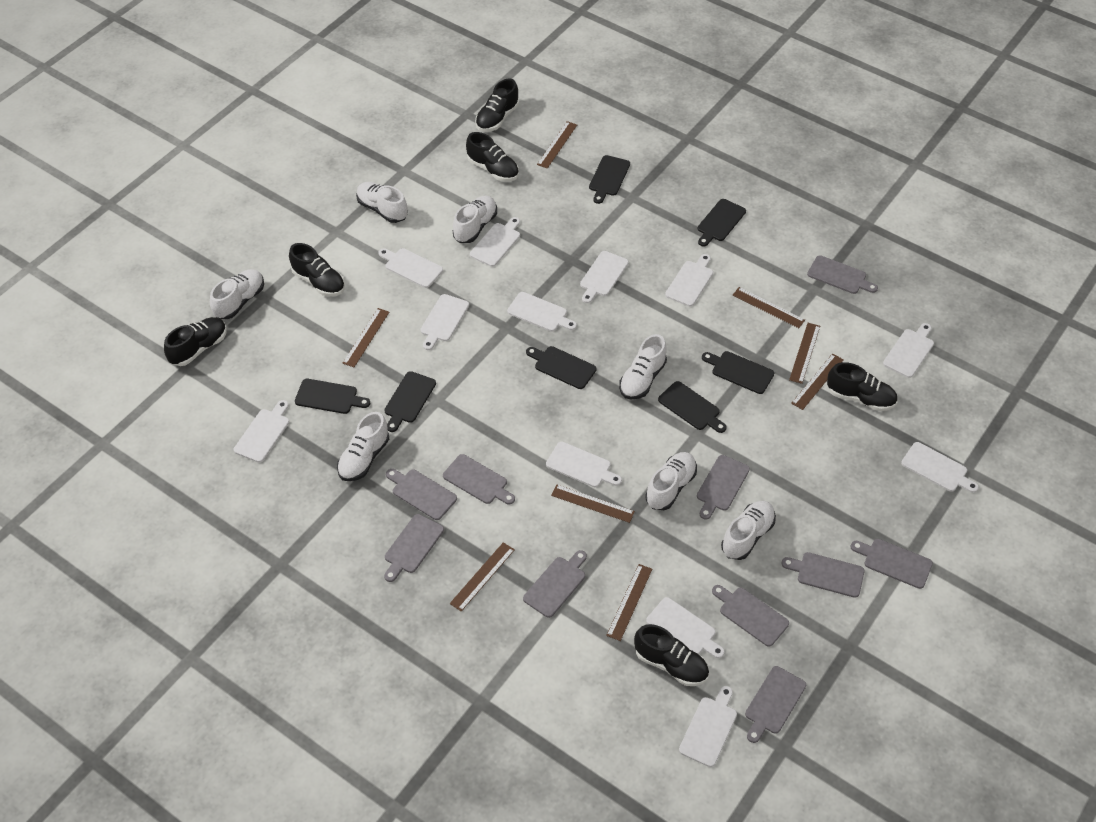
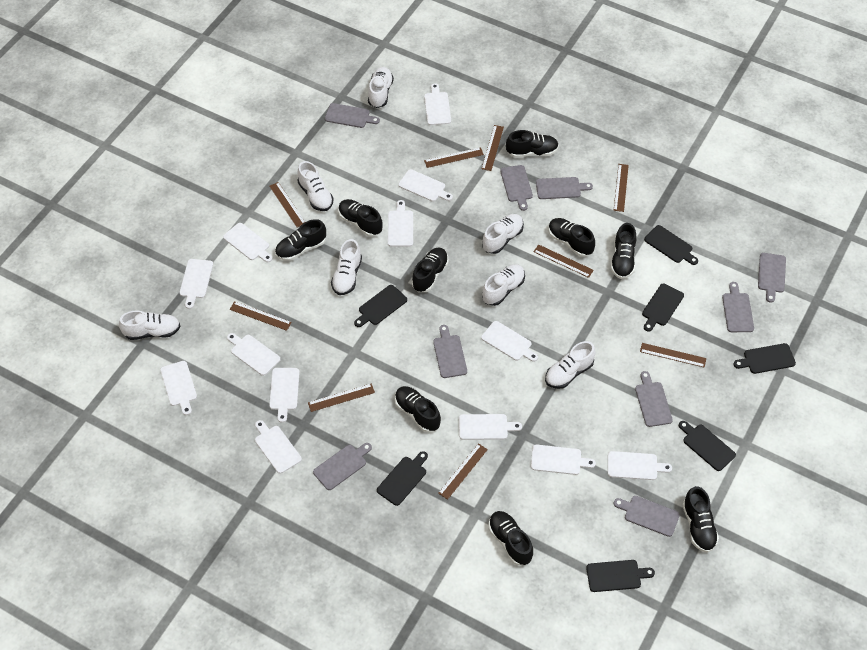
black shoe: [164,317,227,366] [289,243,345,296] [466,132,519,182] [475,79,519,132] [634,624,709,686] [827,362,898,411] = 6 -> [275,219,326,261] [338,199,383,237] [395,386,441,432] [412,247,449,292] [488,511,533,565] [506,130,559,158] [548,218,595,257] [611,223,637,279] [682,486,719,553] = 9
brown ruler: [343,308,389,367] [450,542,515,612] [537,121,577,169] [551,484,635,523] [606,564,652,641] [733,287,805,328] [789,323,820,384] [791,353,844,410] = 8 -> [230,301,292,331] [269,182,305,227] [308,384,375,412] [424,147,484,168] [438,443,488,500] [482,125,504,171] [534,244,594,278] [614,164,629,212] [640,343,706,367] = 9
grey cutting board: [384,514,444,582] [386,469,457,520] [443,454,515,504] [523,550,587,618] [697,455,750,520] [712,585,789,647] [745,666,806,743] [782,552,865,598] [807,255,878,294] [851,539,933,589] = 10 -> [313,443,372,490] [325,103,380,128] [433,325,467,378] [500,165,533,211] [536,177,593,199] [613,496,680,537] [635,371,673,427] [722,282,754,332] [758,253,786,303] = 9
white cutting board: [234,400,289,462] [378,248,443,288] [420,294,469,350] [470,217,520,267] [507,292,577,332] [546,442,622,487] [580,251,629,303] [646,597,725,658] [665,254,713,306] [679,686,737,767] [883,323,934,378] [901,442,979,493] = 12 -> [160,361,197,415] [179,259,213,309] [223,223,273,262] [227,333,280,376] [255,420,302,474] [269,368,300,423] [388,200,413,247] [398,169,453,202] [424,83,451,125] [459,414,522,440] [481,321,538,362] [531,445,596,475] [608,451,672,480] = 13

